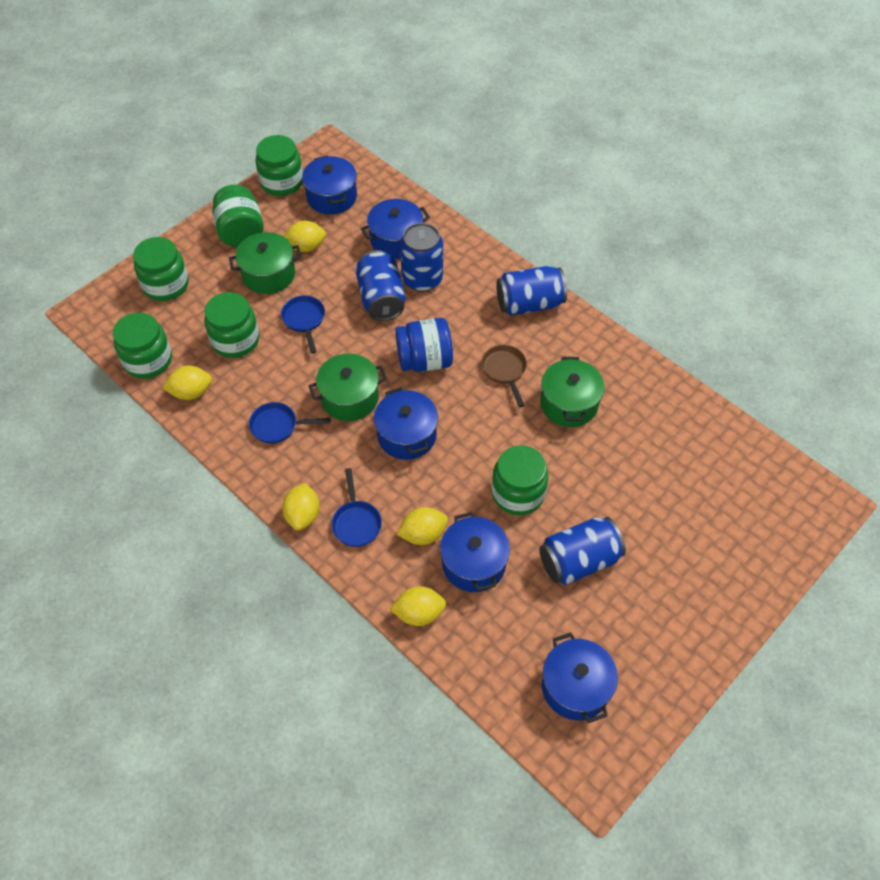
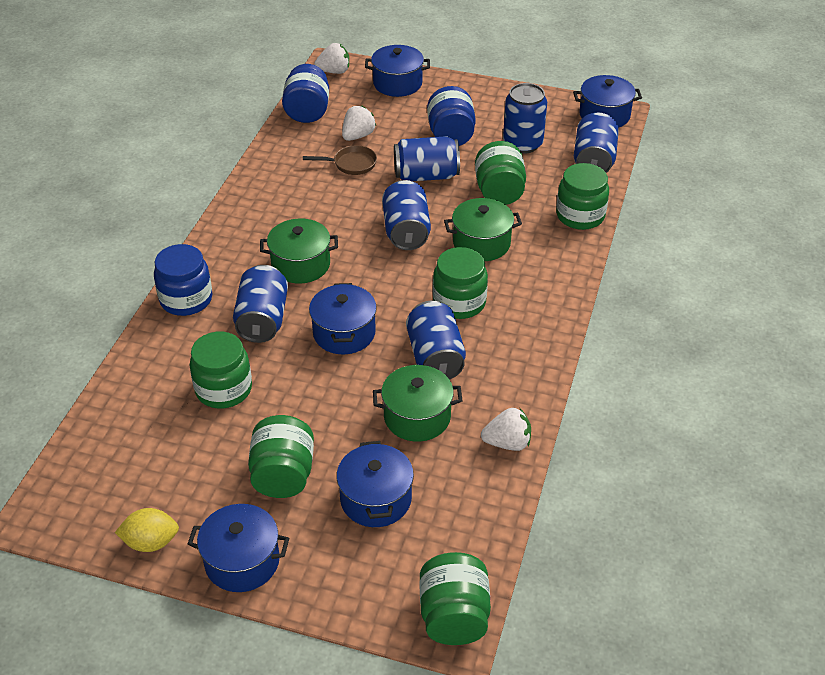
blue can: [355,250,406,321] [400,223,443,292] [496,266,567,316] [540,517,626,585] = 4 -> [233,265,288,343] [382,180,431,250] [394,136,460,181] [406,301,466,380] [503,83,547,154] [574,112,619,173] = 6
blue jar: [395,318,453,372] = 1 -> [154,244,212,316] [282,64,329,123] [427,86,476,146] = 3
blue pan: [249,402,330,444] [281,295,325,354] [331,468,382,547] = 3 -> none = 0
white strawberry: none = 0 -> [314,43,349,74] [342,105,376,141] [481,408,531,451] = 3
yellow lemon: [162,366,212,400] [282,483,320,531] [284,221,326,252] [390,586,446,626] [397,507,448,545] = 5 -> [115,508,179,552] = 1

